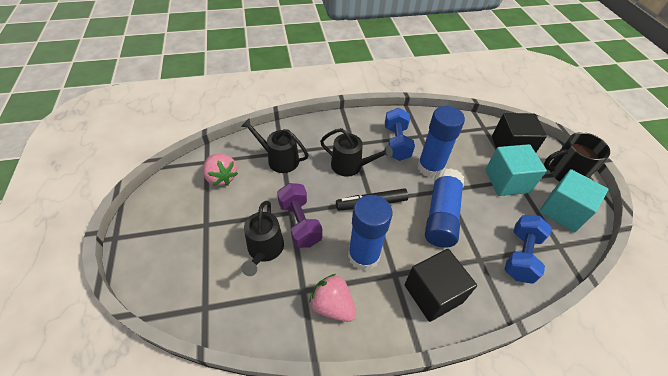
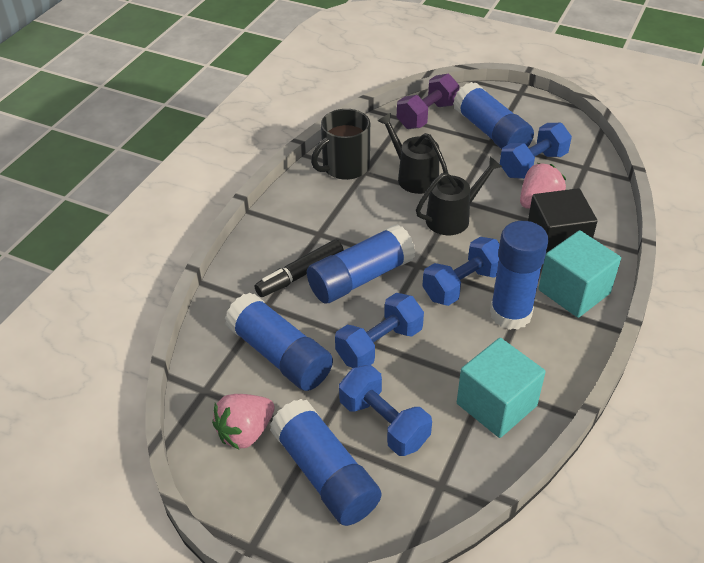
black cube: [405,249,477,322] [492,113,547,153] = 2 -> [528,188,597,253] = 1
black watering can: [241,119,309,173] [241,201,284,276] [320,128,393,177] = 3 -> [378,113,448,194] [416,156,502,235] = 2
blue dumbbell: [385,108,415,161] [504,215,552,284] = 2 -> [335,293,424,368] [339,365,432,456] [422,237,500,306] [500,123,572,179] = 4
blue glue stick: [348,195,392,271] [418,106,465,178] [425,168,464,248] = 3 -> [225,293,333,391] [270,399,381,526] [307,224,416,304] [453,82,534,149] [490,221,549,330] = 5

